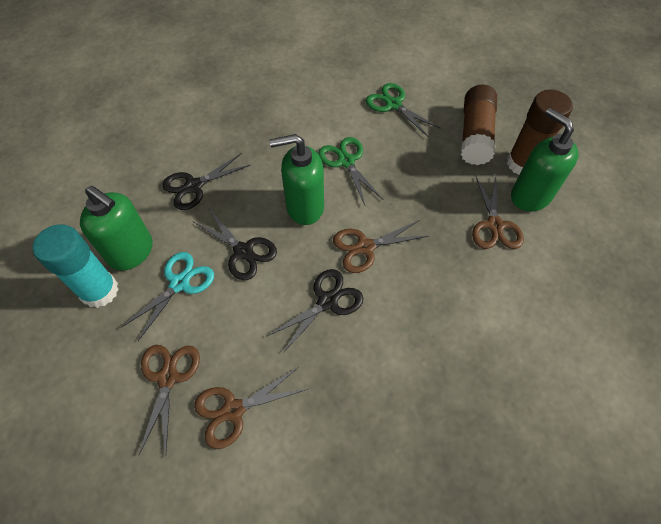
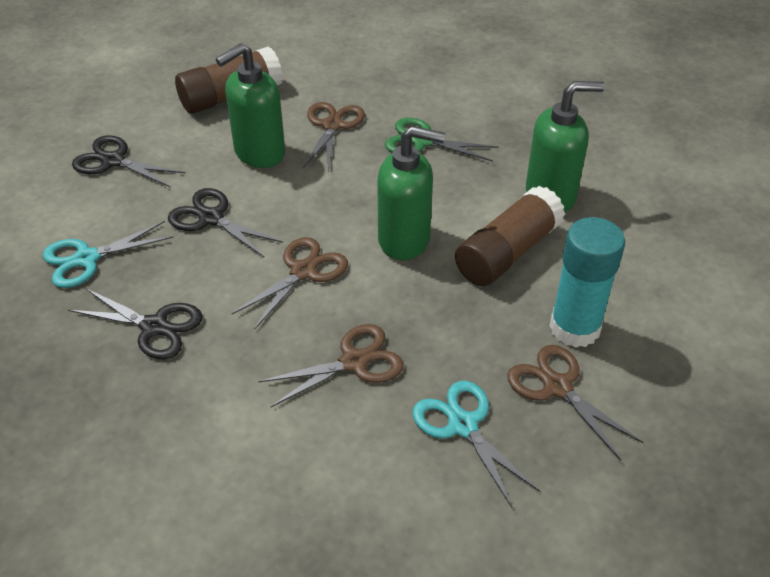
green scissors: [318,137,383,205] [366,83,441,138] = 2 -> [385,118,499,162] = 1
turquoise scissors: [121,252,214,341] = 1 -> [42,221,174,288] [412,381,541,507] = 2

